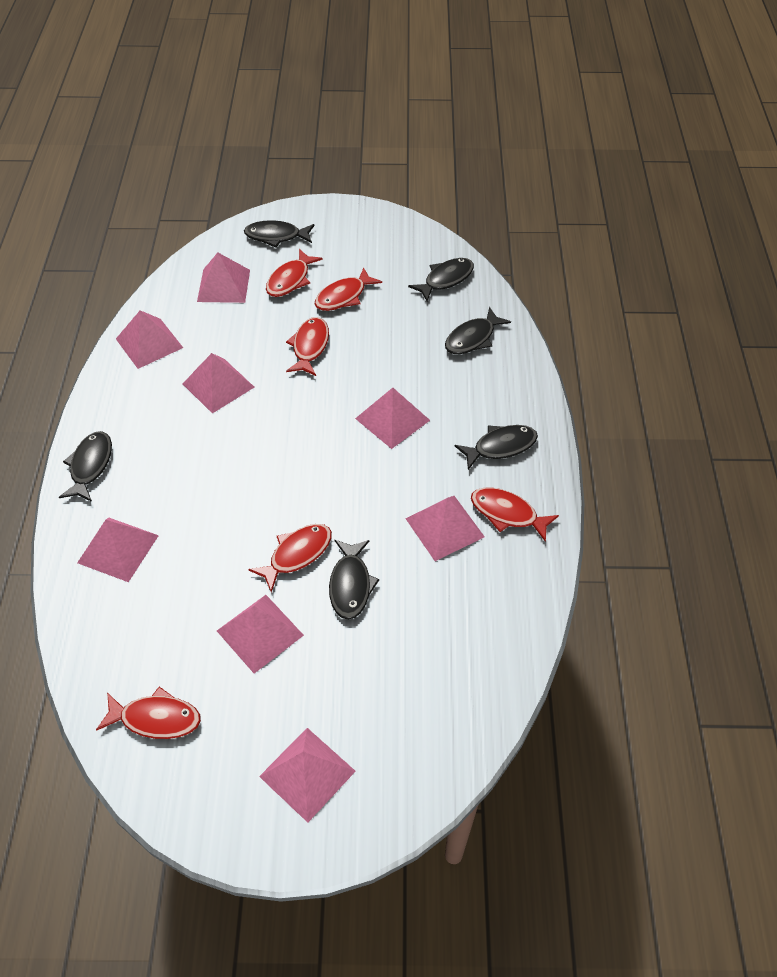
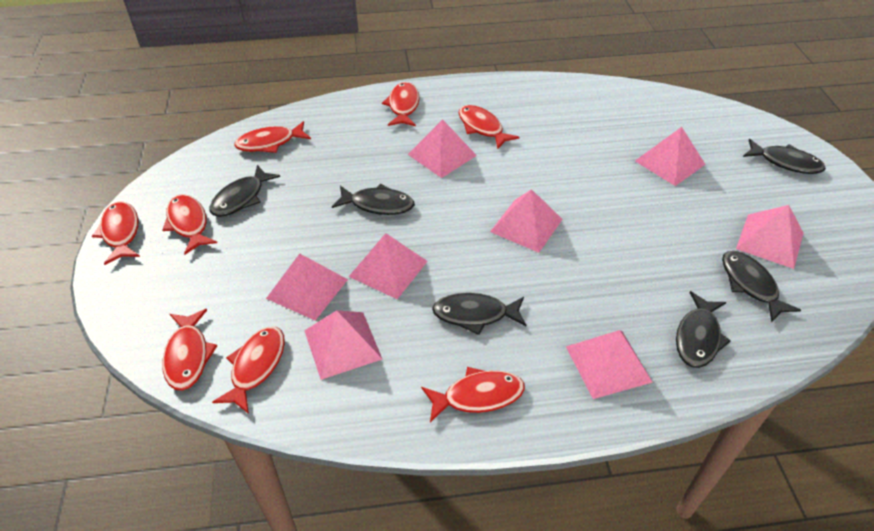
red fish: [96,687,201,739] [248,524,332,592] [266,249,323,297] [286,317,329,376] [315,267,382,311] [471,488,559,542] = 6 -> [92,201,140,265] [162,194,217,254] [162,309,218,391] [212,327,285,414] [234,121,311,153] [382,82,420,126] [421,367,525,422] [459,105,519,149] = 8

